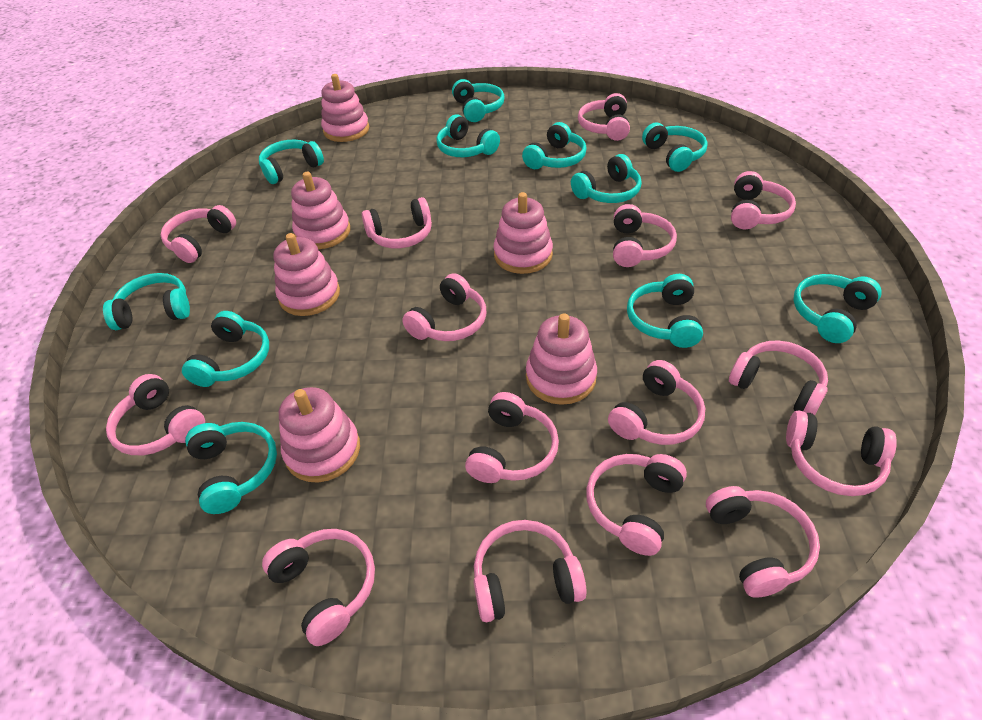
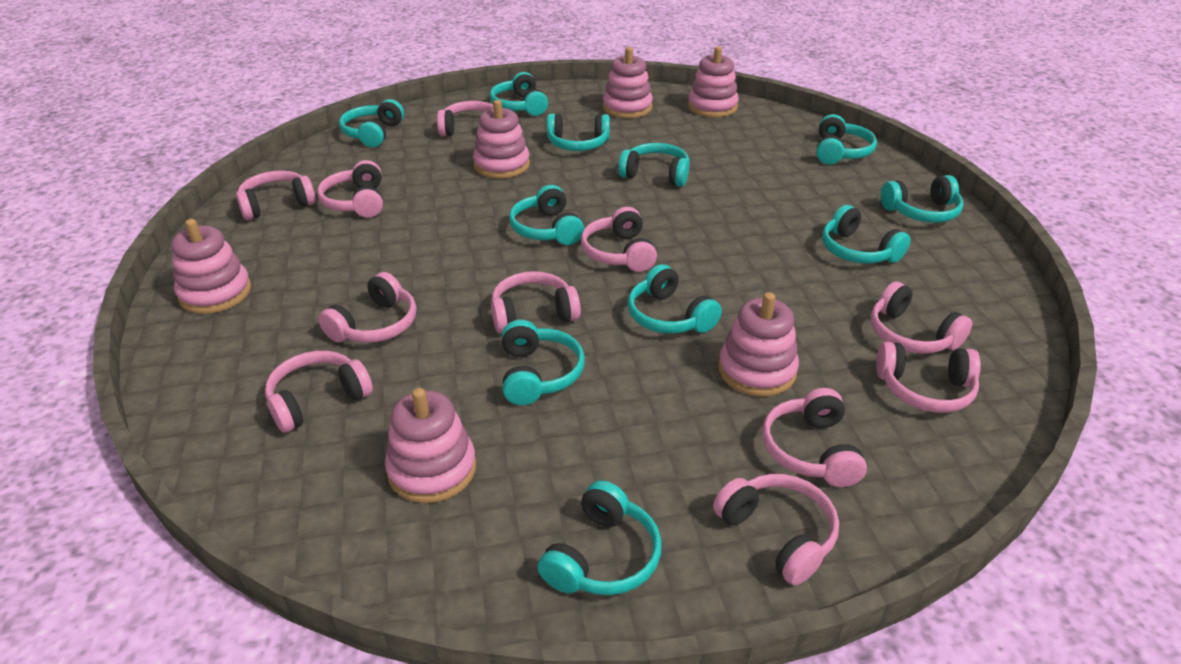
pink headphones: [106,374,205,455] [161,205,236,263] [262,529,375,646] [362,197,432,248] [402,273,486,341] [465,392,559,483] [474,520,587,622] [578,93,630,141] [586,454,687,556] [608,360,705,445] [613,204,677,267] [706,486,820,598] [729,340,828,415] [731,171,796,229] [786,411,897,496] = 15 -> [236,170,316,220] [265,351,373,433] [317,160,383,218] [318,272,416,343] [437,101,493,136] [491,271,581,333] [581,207,657,272] [713,474,839,586] [762,388,867,487] [870,282,973,354] [876,341,981,413] = 11

